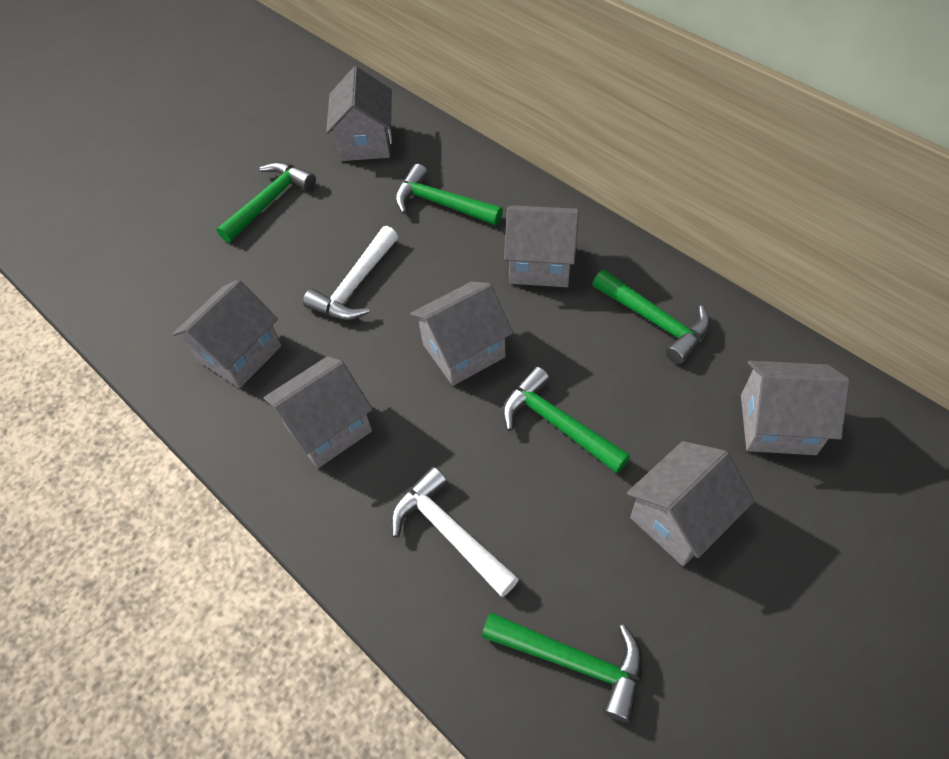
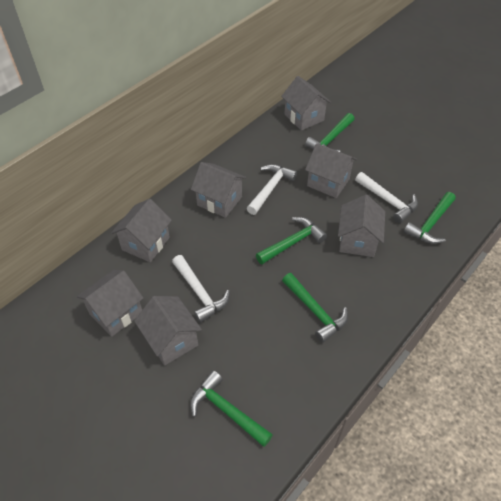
white hammer: [303,226,398,320] [391,467,519,597] = 2 -> [172,255,230,323] [247,164,297,215] [355,172,418,223] = 3

